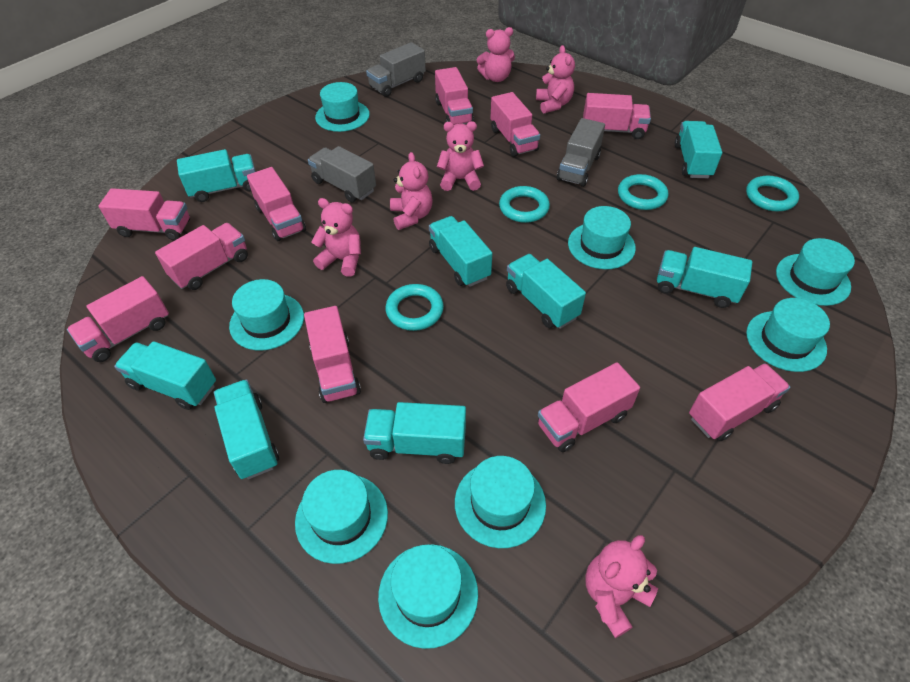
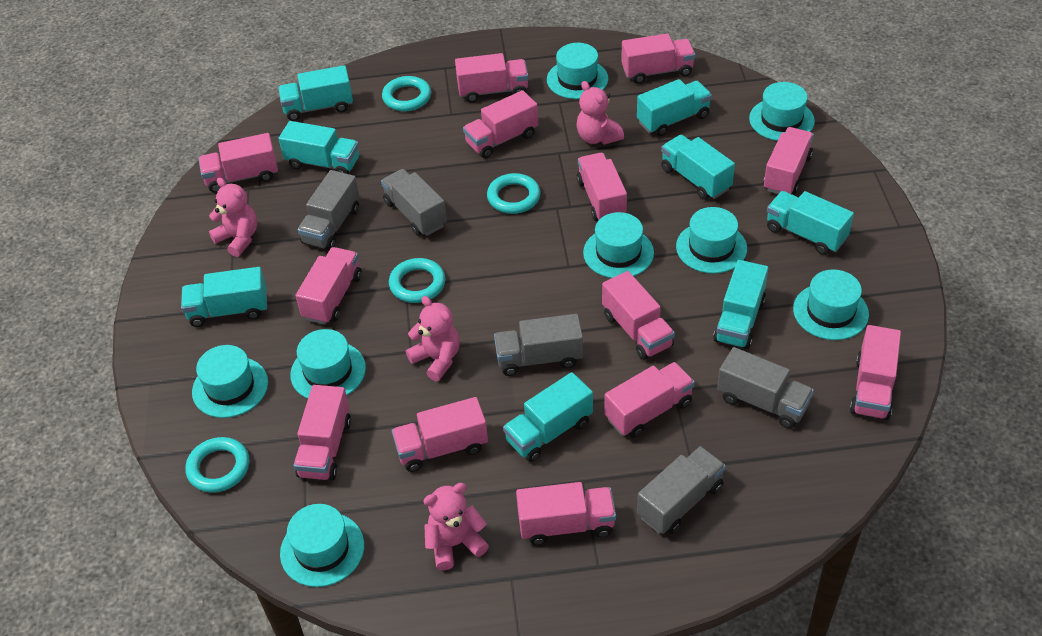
grey truck: [308,146,376,203] [366,42,426,97] [557,118,605,187] = 3 -> [298,170,360,250] [381,169,447,236] [494,314,583,376] [637,446,726,534] [717,347,814,429] = 5
pink teddy bear: [311,198,361,277] [390,152,433,230] [437,121,484,191] [477,27,515,82] [536,45,575,114] [585,535,658,638] = 6 -> [209,178,257,257] [406,296,460,381] [423,483,489,570] [576,81,624,145] = 4
pink truck: [67,276,169,362] [99,188,190,241] [155,223,248,290] [247,167,306,241] [304,306,361,403] [435,67,474,125] [491,92,540,157] [538,362,640,452] [583,93,651,139] [689,363,790,441] = 10 -> [198,133,278,193] [293,385,351,481] [295,247,362,324] [392,397,488,472] [455,53,528,103] [463,90,538,158] [516,482,616,545] [576,153,627,221] [602,271,675,360] [604,362,695,438] [621,33,695,84] [763,127,814,195] [850,325,901,420] = 13

